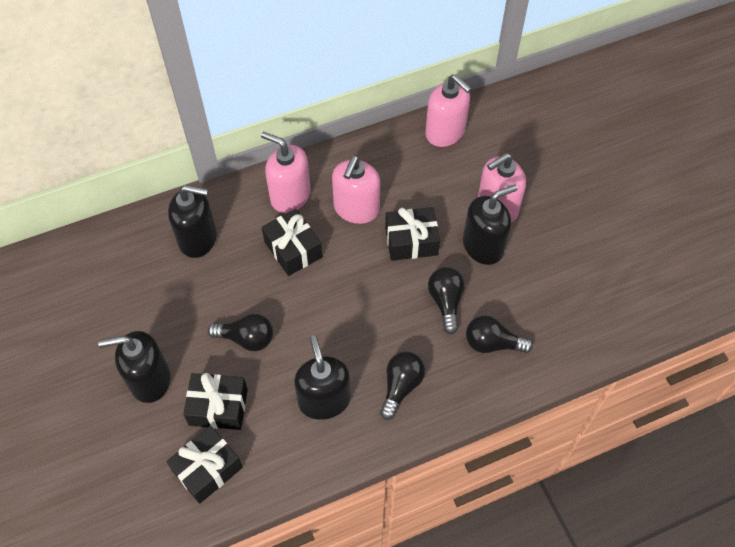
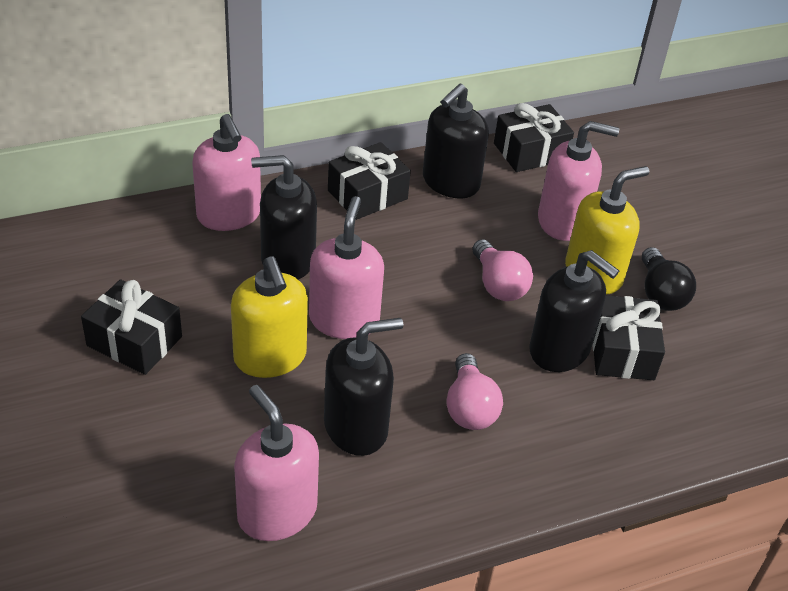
black light bulb: [208,314,273,351] [380,352,425,420] [428,267,465,334] [466,315,533,353] = 4 -> [642,247,696,311] = 1
pink light bulb: none = 0 -> [446,353,503,430] [472,239,533,301] = 2
yellow soap dispenser: none = 0 -> [231,256,308,378] [565,166,649,294] = 2

